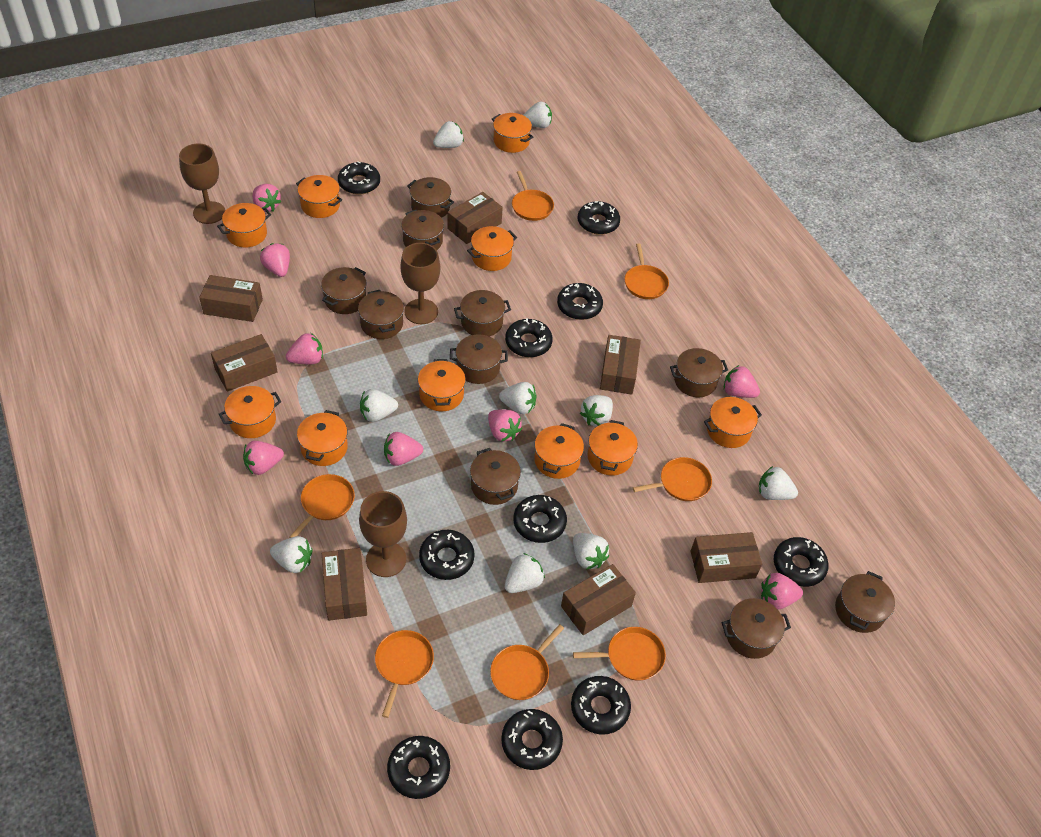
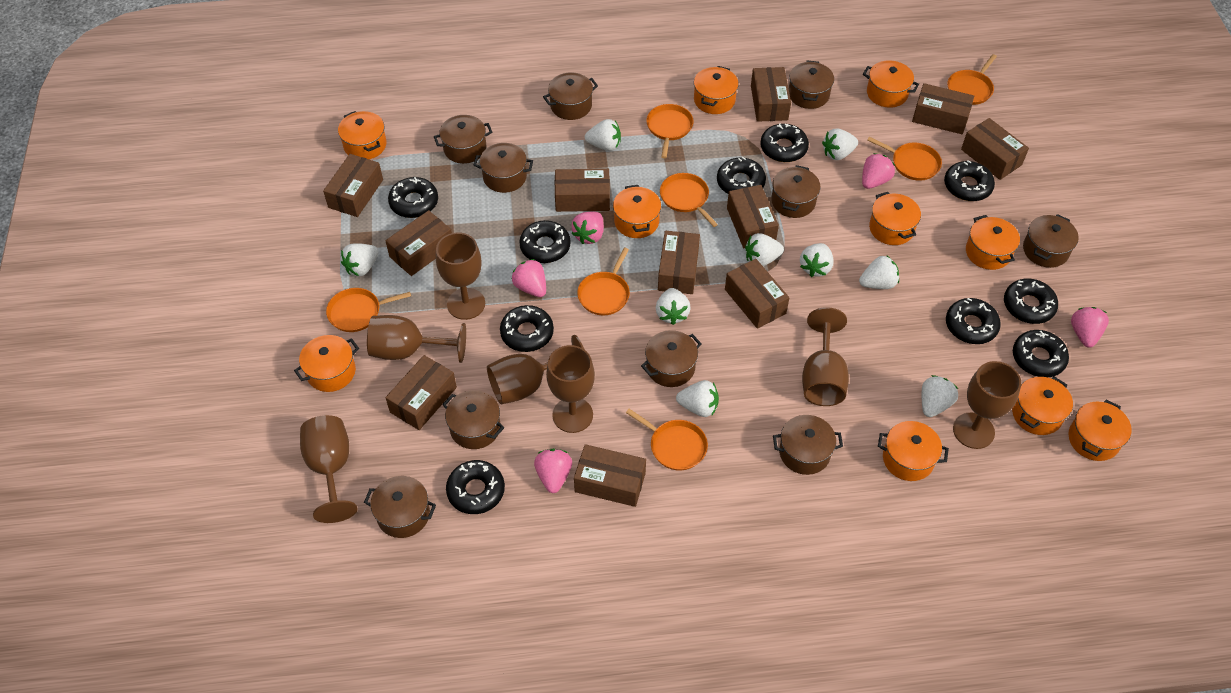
brown box: [199,275,263,322] [211,334,278,392] [322,548,367,621] [447,192,503,244] [561,564,636,635] [600,335,641,394] [691,532,762,583] = 7 -> [323,154,383,217] [385,210,452,276] [385,355,457,430] [555,169,610,212] [574,444,646,507] [658,231,700,294] [725,259,789,329] [727,185,779,248] [751,67,791,122] [912,83,974,134] [961,118,1029,180] = 11
brown goblet: [179,143,226,224] [359,491,407,577] [400,243,440,324] = 3 -> [300,415,357,523] [367,315,466,363] [436,232,485,320] [487,335,585,405] [546,345,595,433] [802,307,849,406] [953,361,1021,449] = 7
pink strawberry: [243,441,284,475] [253,184,282,212] [260,243,290,277] [286,333,323,364] [384,432,423,466] [488,409,522,442] [724,365,760,398] [761,573,803,610] = 8 -> [512,259,546,297] [534,449,572,493] [572,211,604,244] [862,153,895,189] [1071,307,1109,348] = 5

